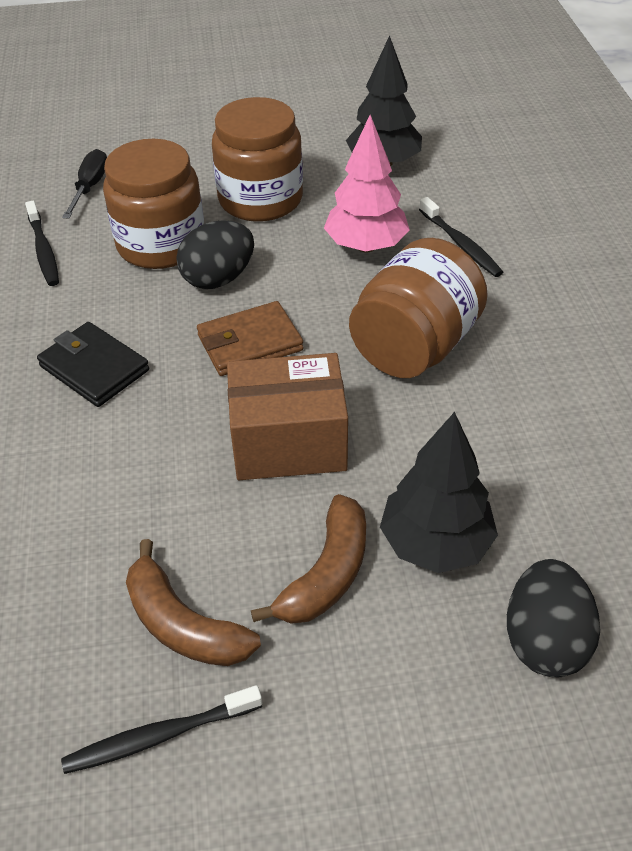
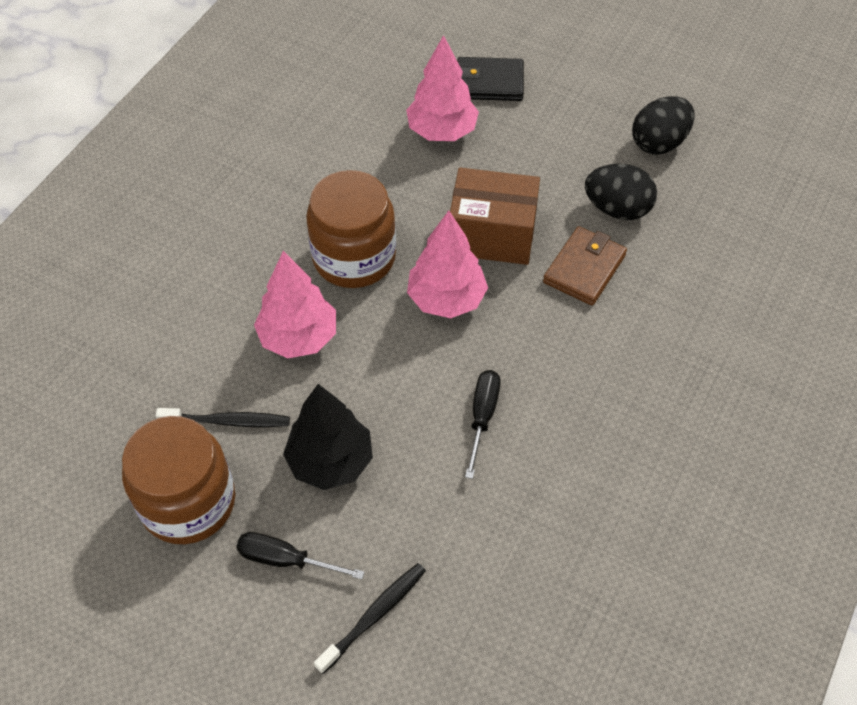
black screwdriver: [62,149,107,219] = 1 -> [236,532,365,580] [465,370,501,479] = 2
black toothbrush: [25,201,59,286] [61,685,262,774] [419,197,503,277] = 3 -> [156,408,290,427] [314,563,426,674] = 2
black tree: [346,35,422,166] [380,412,498,573] = 2 -> [283,384,373,490] = 1
brown banana: [126,539,261,666] [251,494,366,624] = 2 -> none = 0
brown jar: [103,139,204,269] [212,97,303,222] [349,238,488,378] = 3 -> [122,416,235,544] [306,170,396,288] = 2
pink tree: [324,115,410,252] = 1 -> [254,251,336,358] [406,35,479,141] [407,211,488,318] = 3

